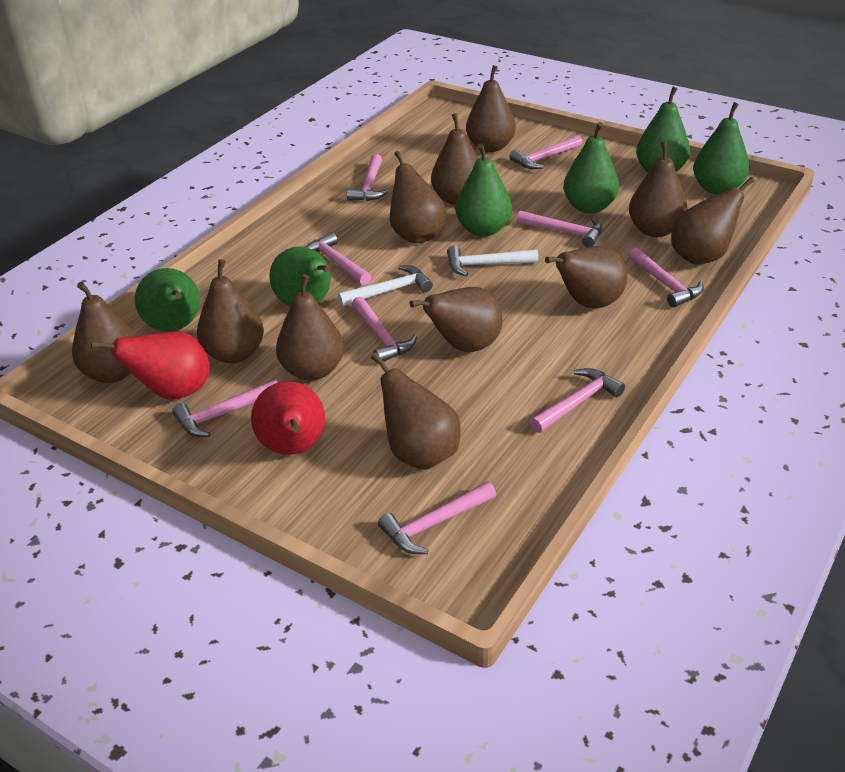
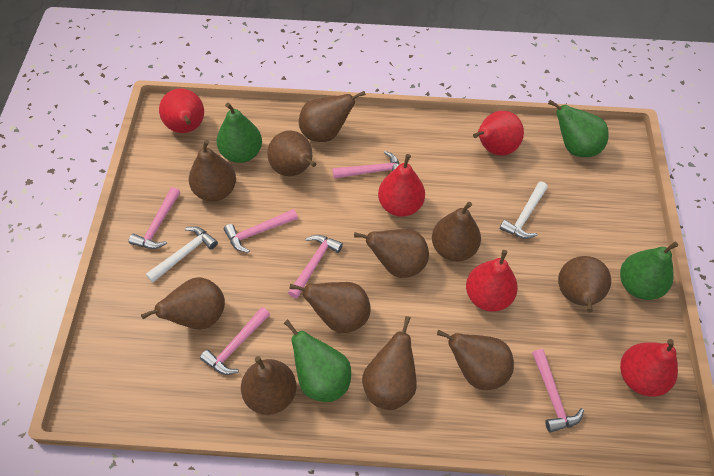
green pear: [135,268,200,332] [269,246,331,307] [456,144,512,236] [563,122,619,213] [636,87,690,173] [693,102,750,195] = 6 -> [217,102,262,163] [284,320,351,402] [548,100,609,157] [620,242,678,300] = 4
pink hammer: [172,380,278,437] [306,232,371,285] [347,154,389,201] [352,297,417,362] [378,481,496,554] [509,135,582,169] [517,211,602,247] [530,368,625,433] [628,247,704,308] = 9 -> [129,187,180,249] [200,307,270,375] [224,209,298,253] [288,235,343,299] [333,151,400,179] [532,349,584,433] = 6
red pear: [91,332,210,400] [251,381,325,455] = 2 -> [159,88,204,133] [378,154,425,217] [466,250,518,312] [473,111,524,155] [620,339,678,397] = 5

